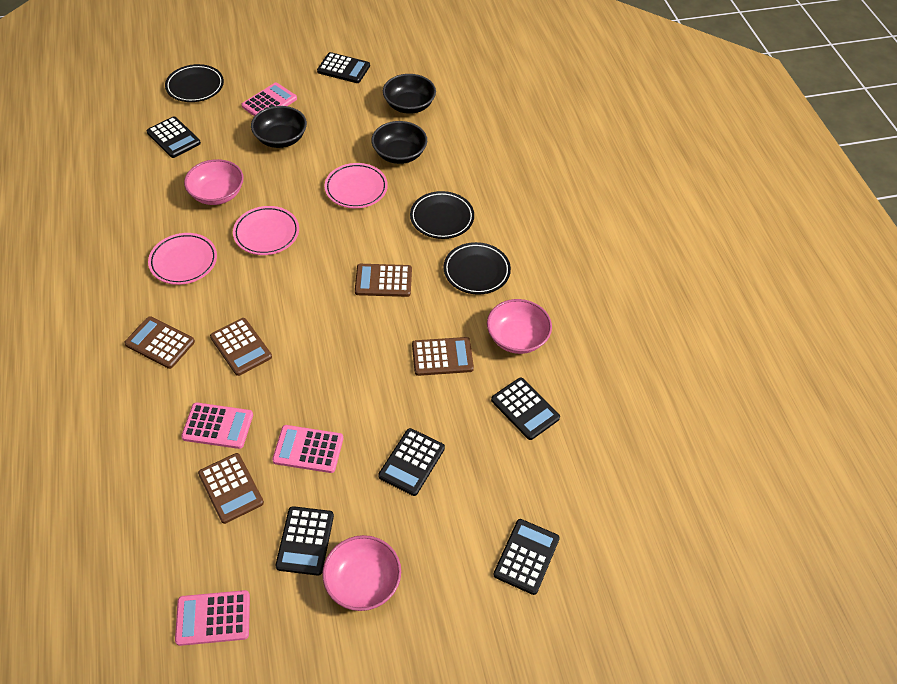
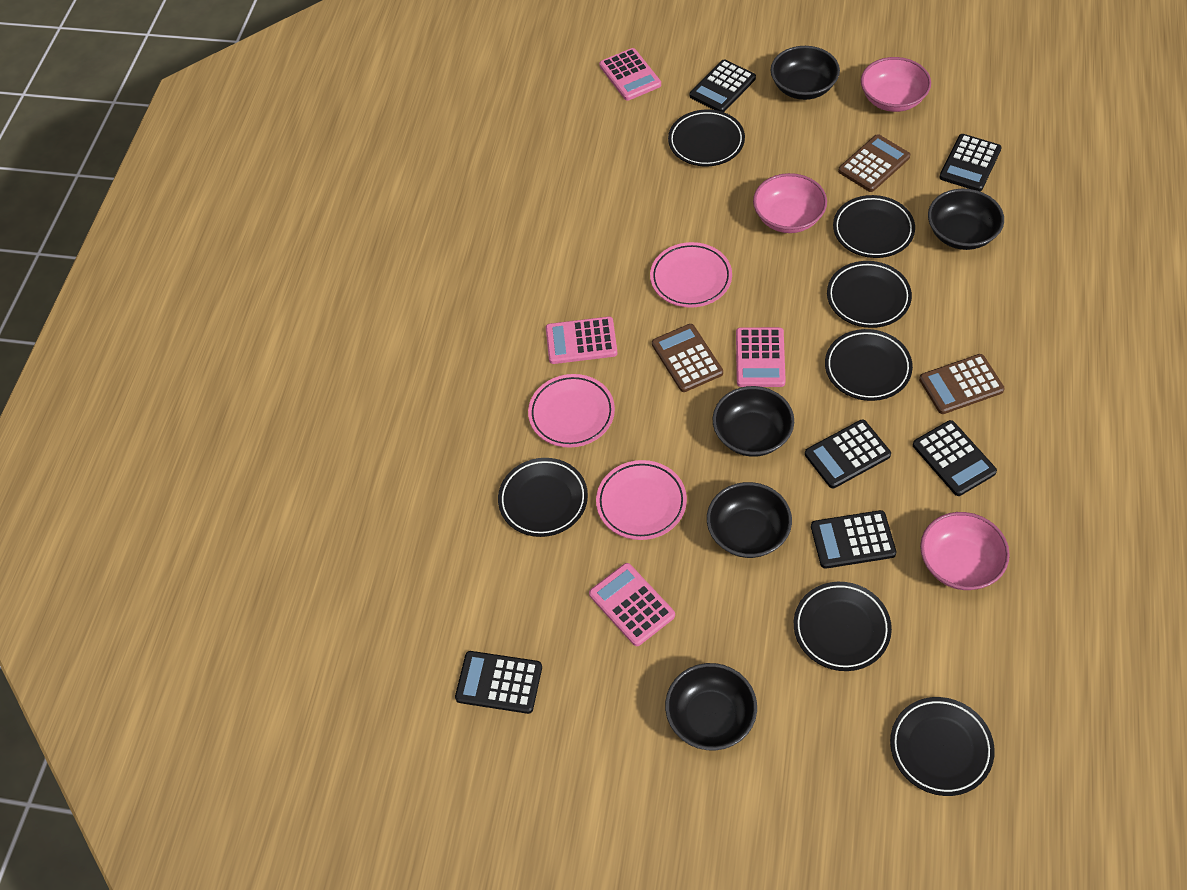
black bowl: [251,106,307,148] [371,121,427,164] [383,74,436,114] = 3 -> [665,663,757,750] [707,482,792,558] [713,386,794,457] [771,46,840,100] [928,189,1004,250] = 5
black plate: [165,64,224,102] [410,191,474,239] [444,242,511,294] = 3 -> [498,458,588,537] [668,109,745,167] [794,582,892,671] [825,329,913,401] [827,261,912,328] [833,195,915,258] [890,697,995,796] = 7
brown calculator: [124,316,195,369] [198,453,264,524] [210,318,272,376] [355,264,412,297] [412,337,474,376] = 5 -> [652,324,723,392] [838,134,910,192] [919,354,1005,414] = 3

